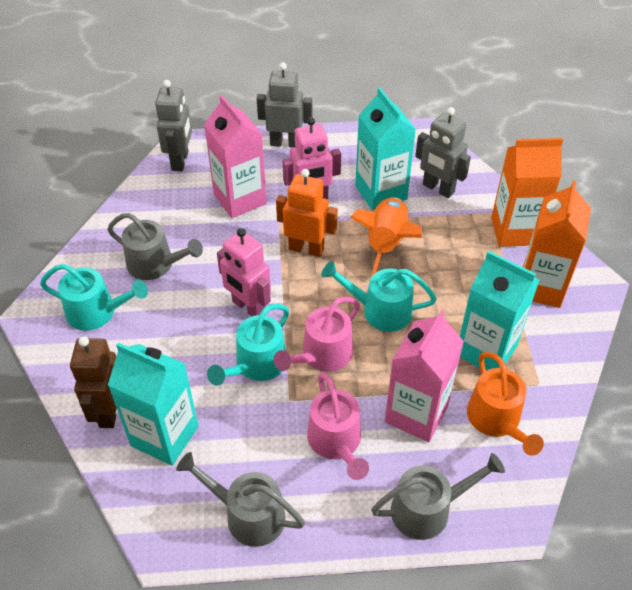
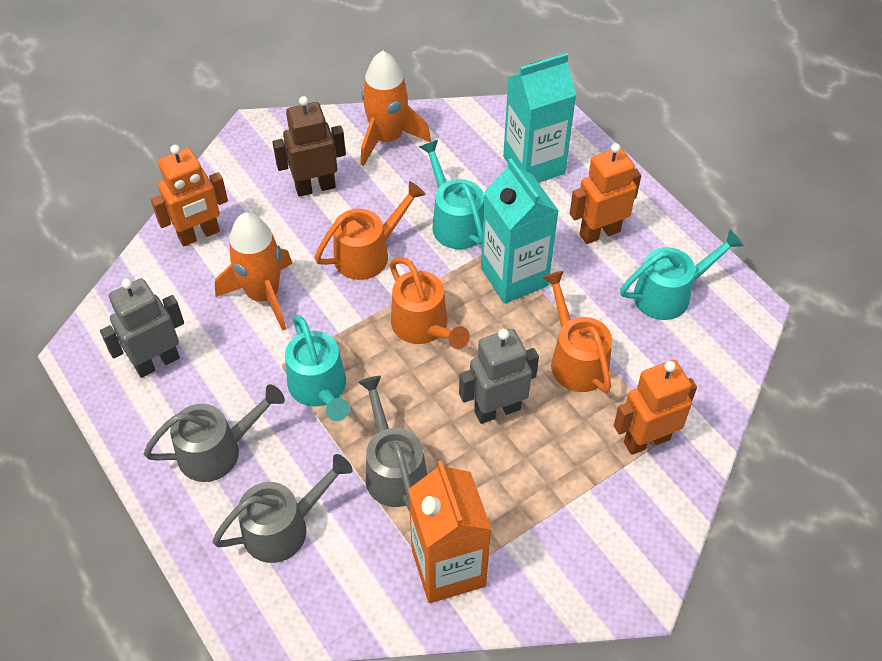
grey robot: [155,80,192,171] [257,62,312,148] [415,107,471,198] = 3 -> [100,278,184,378] [459,329,539,424] = 2
orange carton: [491,138,563,247] [523,180,591,308] = 2 -> [408,460,492,603] = 1
orange robot: [276,169,338,257] = 1 -> [151,145,228,246] [570,143,641,244] [614,360,697,455] = 3
orange rocket: [350,197,422,279] = 1 -> [215,212,292,331] [361,51,431,166] = 2
orange watering can: [467,352,544,456] = 1 -> [315,181,426,280] [390,257,470,349] [543,271,612,393] = 3
pink carton: [204,95,267,218] [385,310,464,442] = 2 -> none = 0
pink robot: [217,228,271,316] [282,117,341,199] = 2 -> none = 0
pink watering can: [274,297,360,372] [307,373,369,480] = 2 -> none = 0
turquoise carton: [108,343,199,466] [355,88,416,211] [460,251,540,371] = 3 -> [481,159,559,304] [503,53,576,183] = 2

